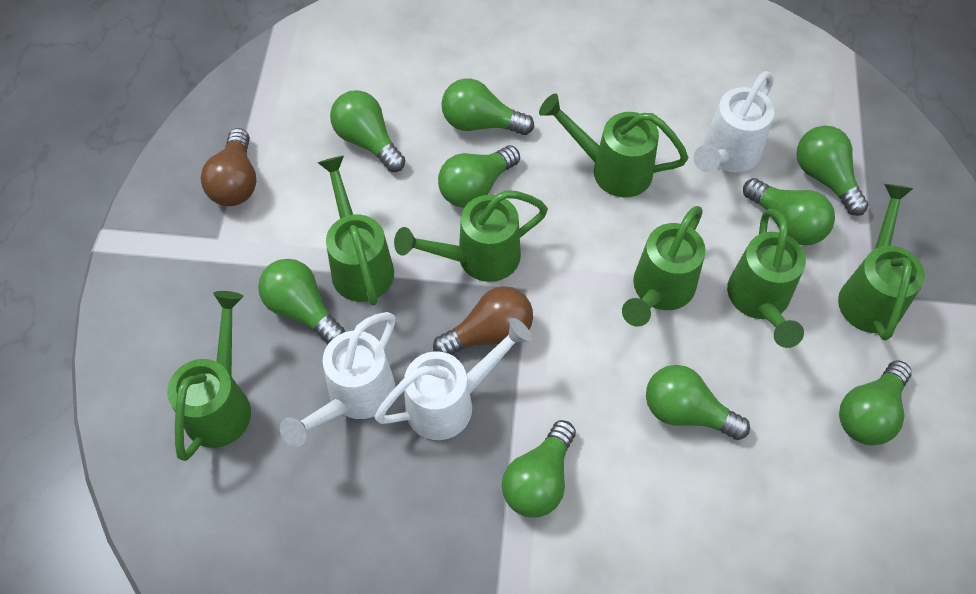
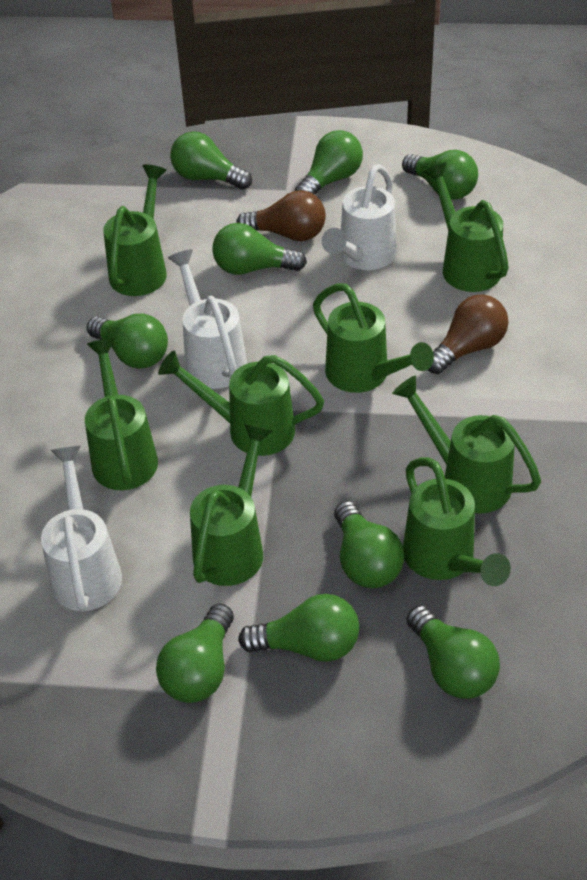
green watering can: [167,291,251,461] [317,156,394,305] [394,190,548,282] [539,94,689,197] [622,206,705,327] [727,209,806,348] [838,184,925,340] = 7 -> [85,338,158,490] [103,164,167,296] [158,351,324,456] [190,424,272,586] [313,284,434,393] [392,376,541,514] [403,458,511,586] [424,162,509,292] = 8

